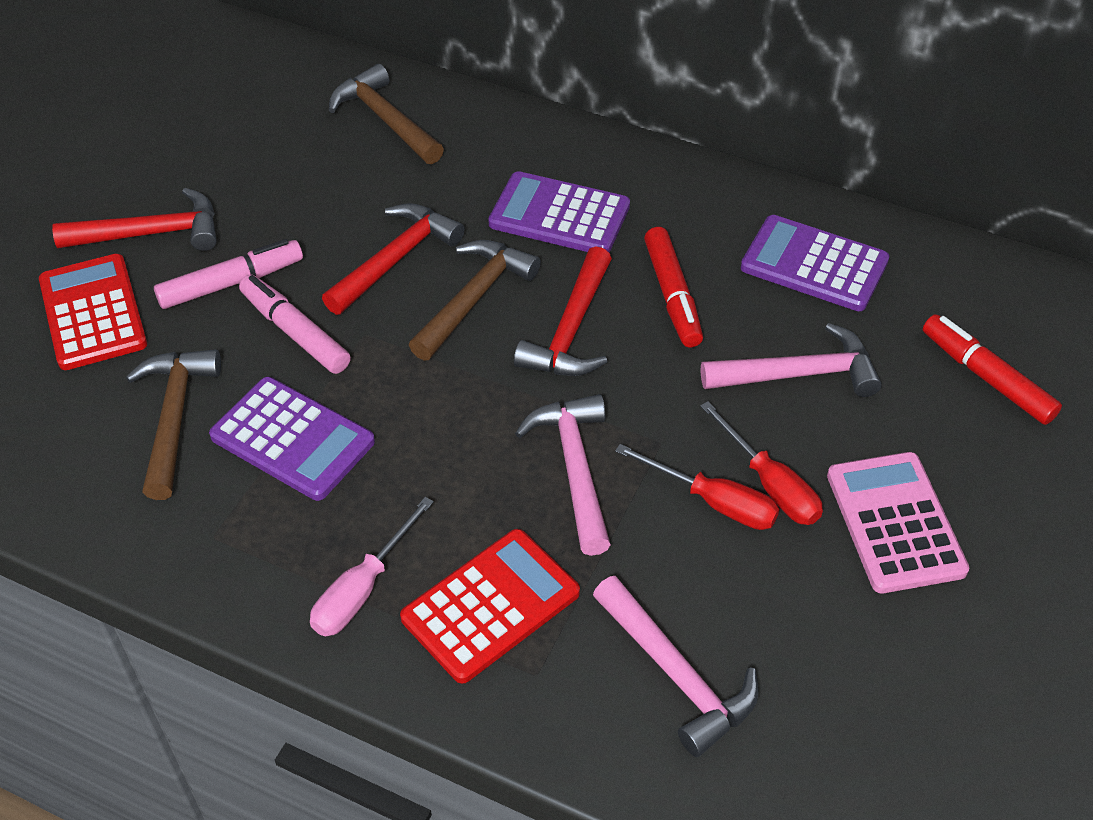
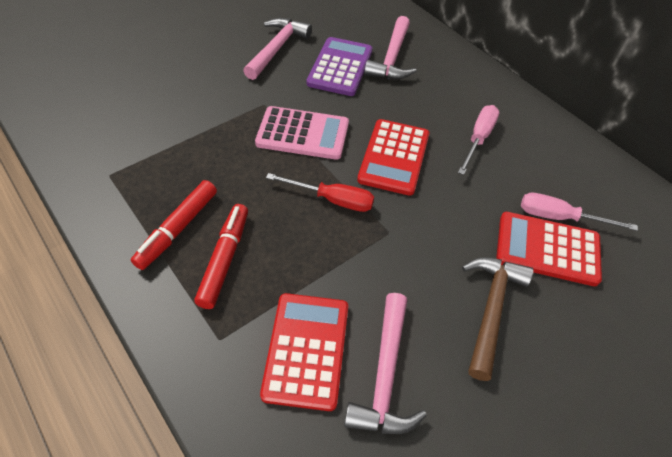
brown hammer: [126,349,221,500] [329,64,444,164] [409,240,541,361] = 3 -> [462,257,533,381] = 1
pink marker: [154,239,303,309] [239,275,351,374] = 2 -> none = 0
pink screwdriver: [310,497,434,636] = 1 -> [458,105,500,175] [521,193,638,231] = 2
purple calculator: [209,377,375,501] [488,171,630,252] [741,215,889,311] = 3 -> [307,37,373,96] = 1
red calculator: [39,254,147,370] [400,529,580,684] = 2 -> [260,293,348,411] [357,119,429,196] [496,212,602,286] = 3
red hammer: [52,188,217,251] [322,203,465,315] [514,247,612,376] = 3 -> none = 0
red screwdriver: [615,444,779,530] [700,401,823,525] = 2 -> [266,173,374,212] = 1

